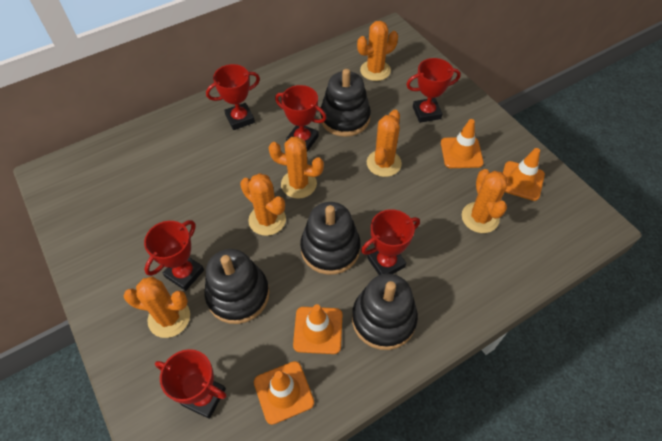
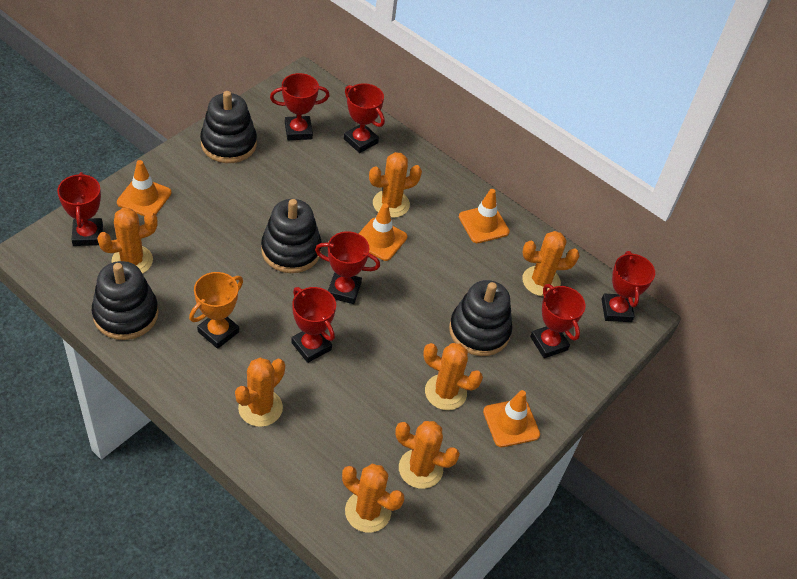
orange cactus: [123,277,190,338] [240,173,286,236] [268,136,324,199] [357,21,398,81] [367,110,402,177] [462,169,508,233] = 6 -> [97,208,158,274] [235,358,285,427] [342,464,404,533] [369,152,422,218] [395,421,460,489] [423,343,483,410] [522,231,580,296] = 7
orange trophy: none = 0 -> [189,272,243,349] = 1
red trophy: [144,220,204,291] [155,349,227,419] [206,64,260,130] [275,85,326,152] [361,209,420,275] [406,58,461,123] = 6 -> [57,172,103,246] [270,73,330,140] [291,287,336,363] [315,231,380,304] [344,83,385,153] [530,284,585,358] [601,251,655,322] = 7

